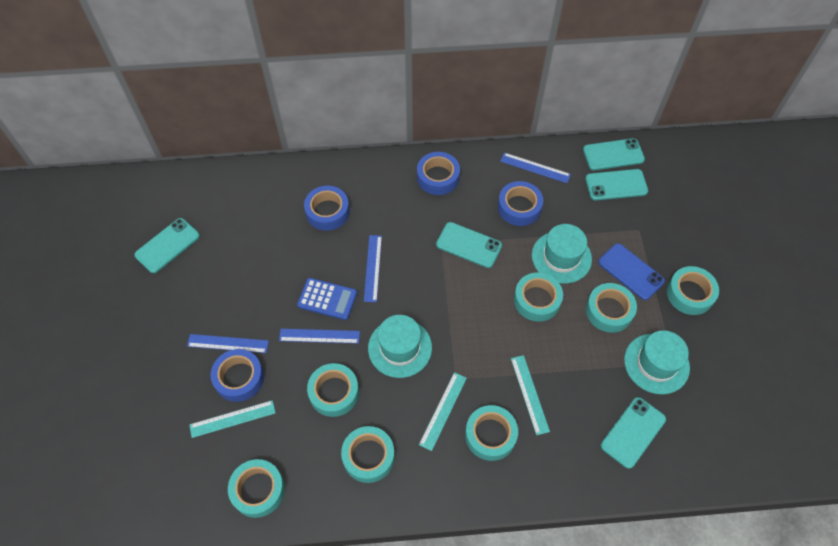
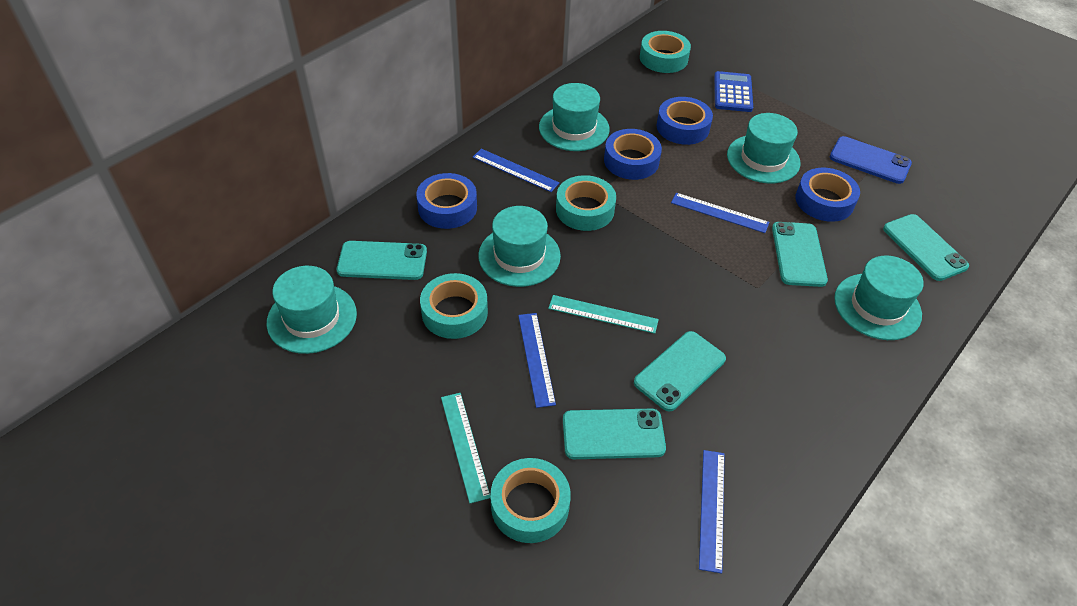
turquoise hat: [368,315,432,378] [532,224,592,284] [624,330,690,394] = 3 -> [267,266,357,354] [478,206,561,287] [539,83,610,151] [727,113,801,183] [834,256,924,340] = 5
turquoise ruler: [189,400,276,438] [419,372,467,451] [511,355,550,435] = 3 -> [441,393,491,503] [548,295,659,334] = 2
turquoise tape: [228,459,285,518] [307,363,359,417] [341,426,395,483] [465,405,518,461] [514,272,563,322] [586,283,637,333] [667,266,719,315] = 7 -> [420,273,488,339] [490,458,571,543] [556,175,616,231] [640,31,691,73] = 4

